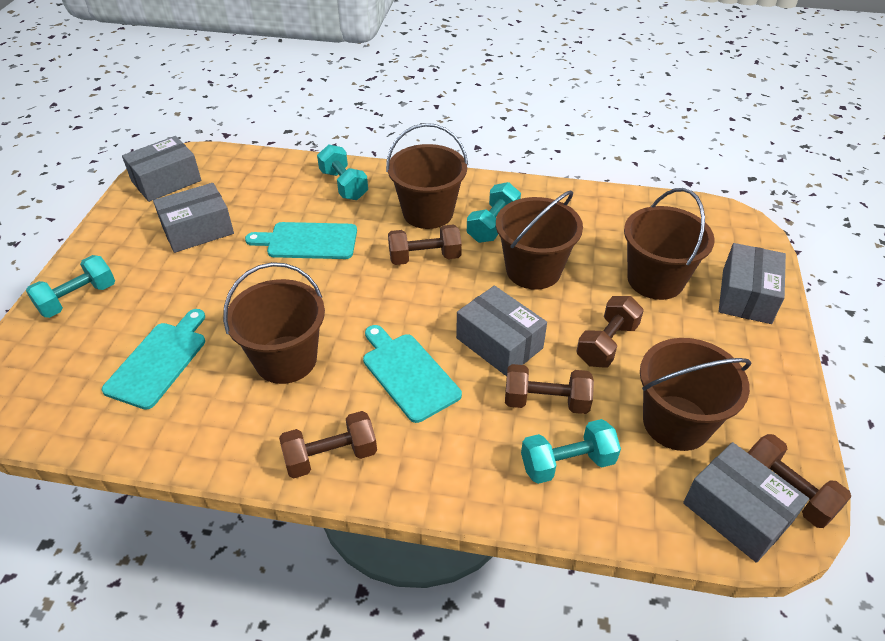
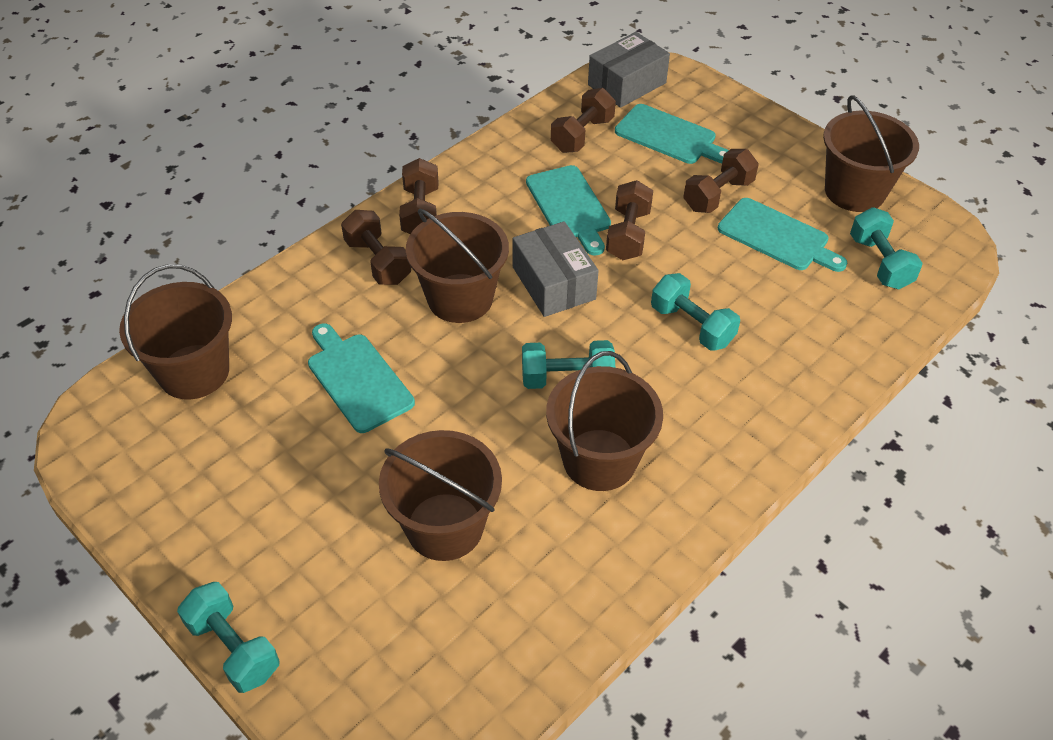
grey box: [122,136,201,202] [153,183,234,253] [456,286,547,376] [683,442,809,563] [719,243,786,324] = 5 -> [512,221,599,317] [588,32,670,108] = 2
turquoise cutting board: [102,309,205,410] [245,222,357,259] [363,325,462,423] = 3 -> [308,323,415,433] [526,165,611,256] [615,104,729,164] [718,198,847,272] = 4

